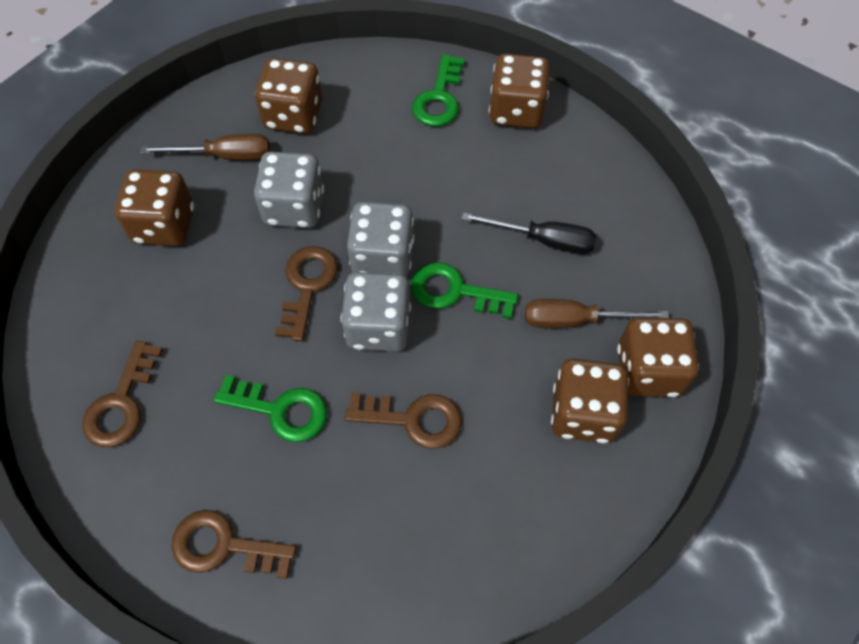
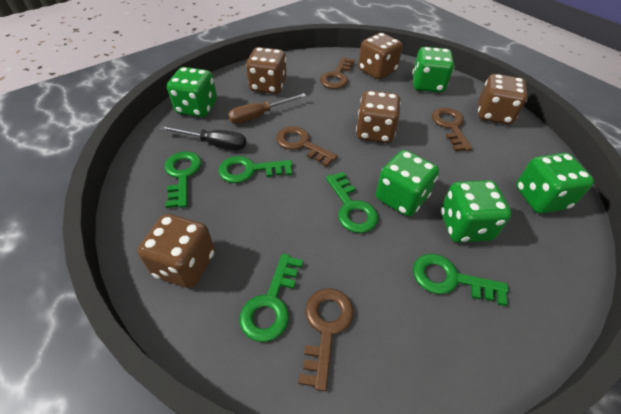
brown screwdriver: [140,134,270,160] [525,299,669,328] = 2 -> [228,93,306,124] = 1
green dice: none = 0 -> [167,67,217,117] [376,150,439,216] [412,47,454,93] [441,180,512,243] [516,153,594,214] = 5
green key: [214,375,327,442] [411,262,518,319] [412,54,465,126] = 3 -> [165,152,201,208] [218,156,292,183] [240,254,303,342] [326,172,378,233] [413,254,508,306] = 5
grey dice: [254,152,324,228] [341,272,411,352] [347,202,414,277] = 3 -> none = 0

